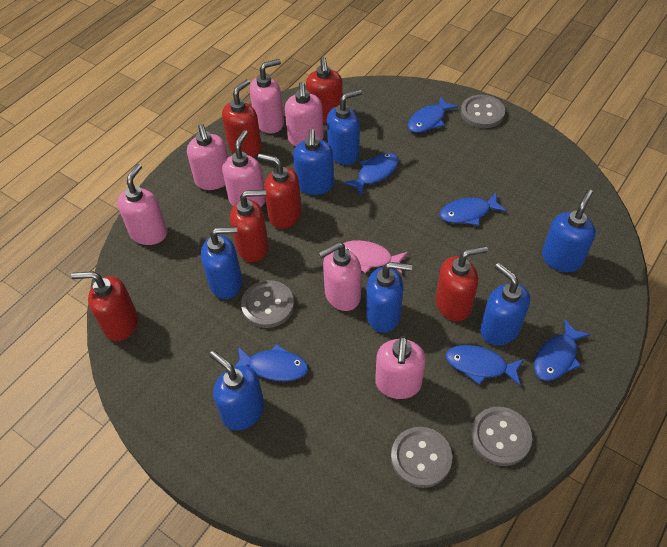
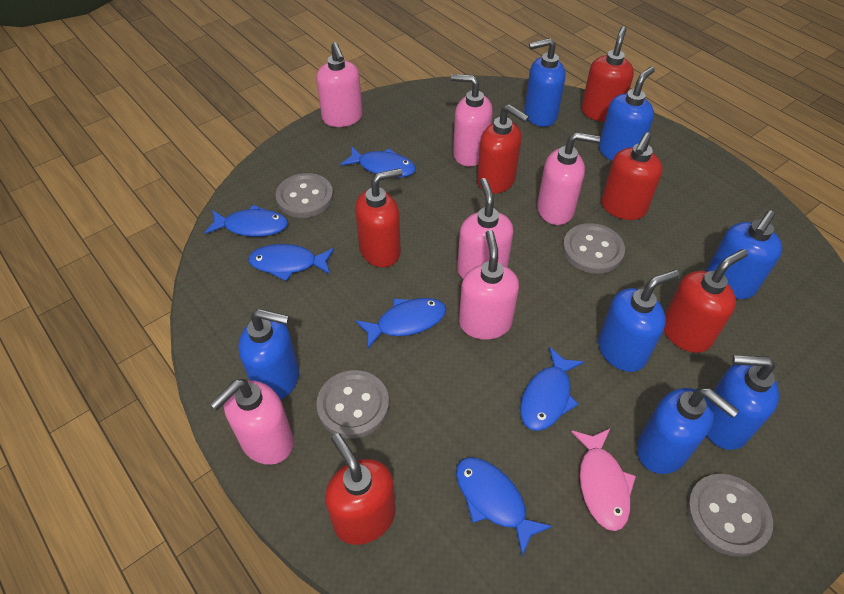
pink soap dispenser: [117,164,167,245] [187,124,228,190] [222,130,266,207] [250,59,284,133] [285,82,324,146] [319,242,361,311] [375,336,426,399] = 7 -> [210,379,294,465] [316,42,363,127] [451,74,493,167] [457,178,513,279] [459,230,519,340] [537,132,600,225] = 6

